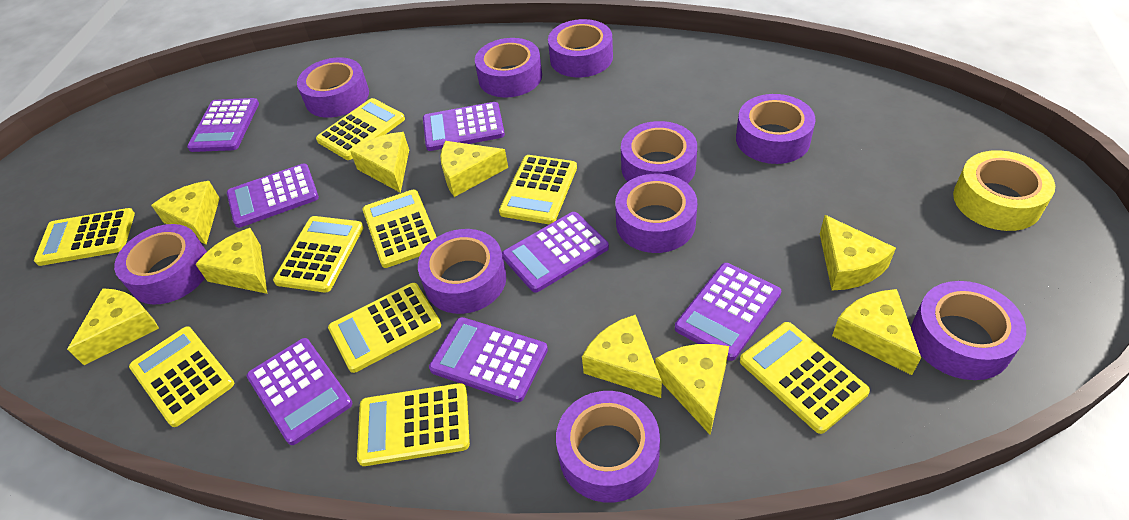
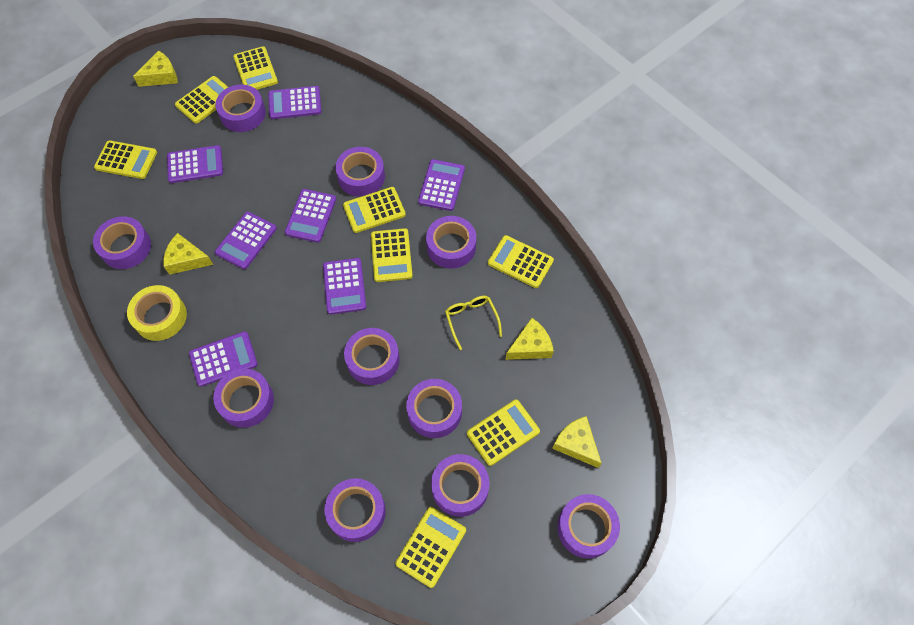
yellow calculator: [34,208,135,266] [129,326,234,427] [273,216,364,293] [316,98,405,160] [328,283,441,373] [357,383,470,466] [363,190,436,268] [499,155,577,224] [740,322,870,434] = 9 -> [94,140,157,179] [175,76,228,124] [233,46,278,90] [343,187,406,233] [371,228,413,282] [395,507,466,588] [467,399,540,466] [488,235,554,288] = 8
yellow cheese: [67,288,159,365] [151,181,220,244] [195,228,267,294] [350,132,409,193] [440,141,508,197] [582,315,662,398] [655,344,729,434] [820,215,896,291] [832,289,921,375] = 9 -> [133,50,178,87] [163,233,213,275] [505,318,554,360] [552,416,602,468] = 4
yellow glasses: none = 0 -> [445,296,502,350] = 1

